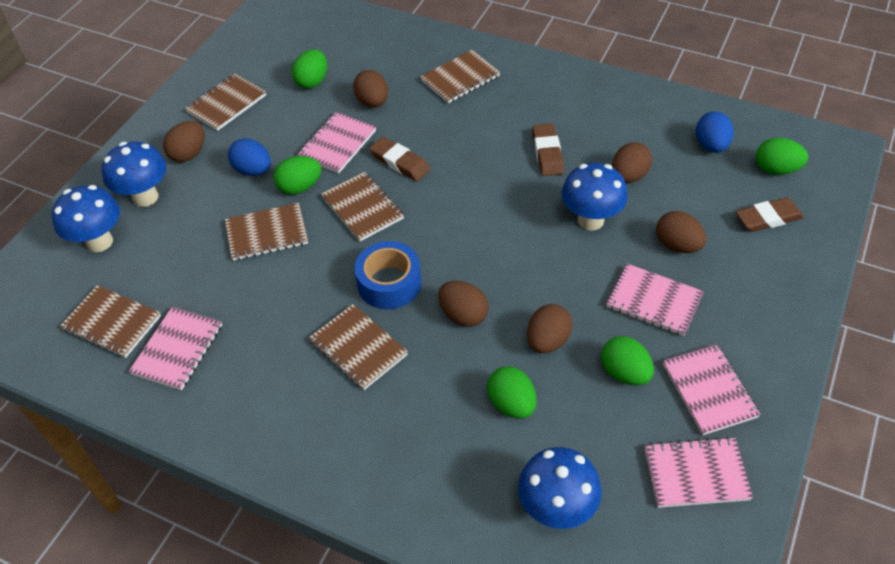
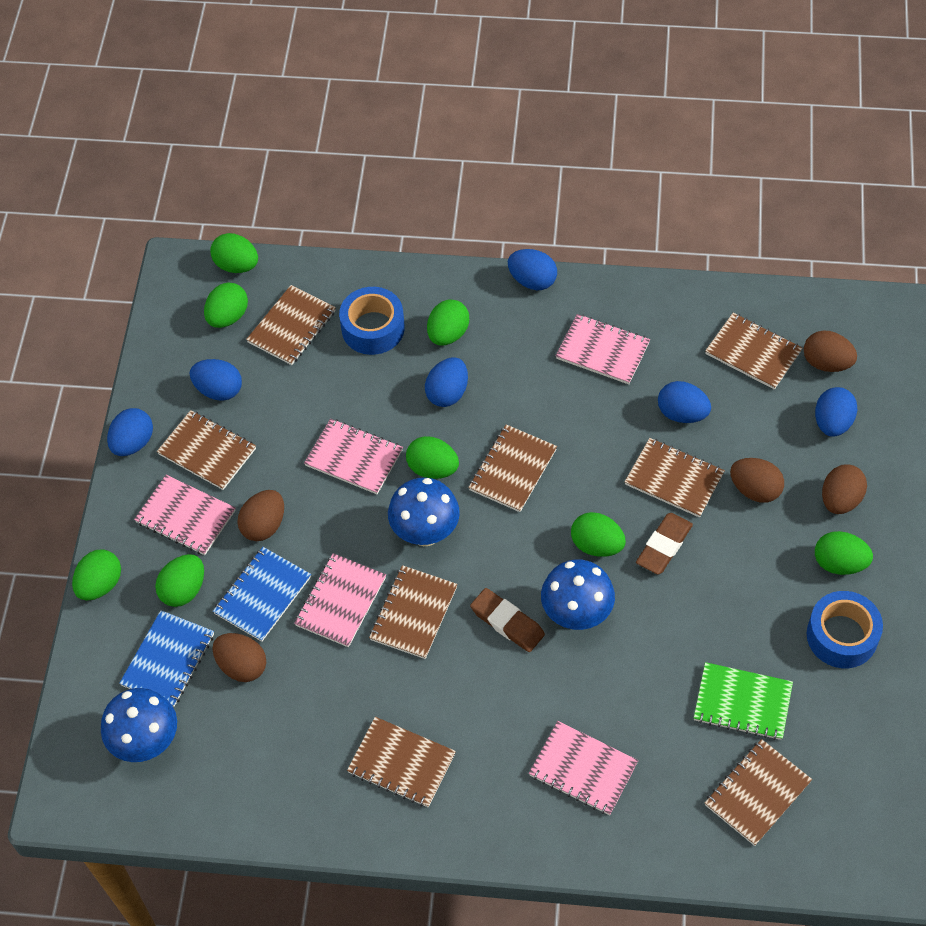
blue egg: [228,138,271,176] [696,111,734,153] = 2 -> [107,408,153,456] [190,359,242,401] [425,357,468,407] [508,249,557,290] [658,381,711,423] [815,387,857,437] = 6
blue mushroom: [52,185,120,252] [102,141,166,207] [518,447,602,529] [562,163,628,231] = 4 -> [101,688,177,762] [388,478,460,546] [541,559,615,630] = 3
blue notebook: none = 0 -> [119,610,214,707] [213,547,311,642] = 2
blue tape: [355,241,421,309] = 1 -> [339,287,405,355] [807,591,883,668] = 2
brown egg: [163,121,205,162] [353,70,388,108] [438,281,489,327] [527,304,572,353] [612,142,652,183] [656,211,706,253] = 6 -> [212,633,266,682] [237,490,284,541] [730,458,784,503] [804,330,857,372] [822,464,867,514] = 5
brown eraser: [369,137,430,181] [532,123,564,176] [736,197,804,232] = 3 -> [470,588,545,652] [636,513,693,575] = 2
brown notebook: [60,285,161,358] [185,73,266,131] [225,203,308,261] [309,304,408,390] [321,172,404,241] [420,50,500,103] = 6 -> [157,410,256,490] [246,285,336,365] [347,717,456,808] [369,565,458,659] [468,424,557,512] [624,438,725,518] [705,313,803,390] [705,739,812,846] = 8
green egg: [273,156,321,195] [292,49,327,89] [487,366,537,419] [601,336,654,385] [756,138,808,175] = 5 -> [72,550,121,601] [155,554,204,607] [204,282,248,328] [210,233,258,273] [406,436,459,479] [427,299,469,345] [571,512,626,557] [815,531,873,575] = 8
green notebook: none = 0 -> [694,662,793,740] = 1

